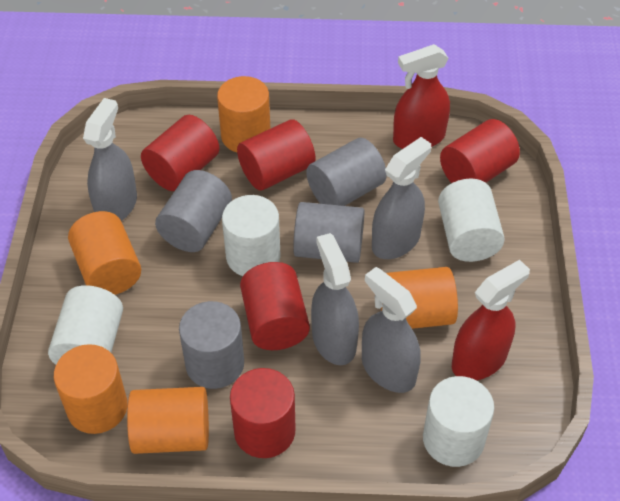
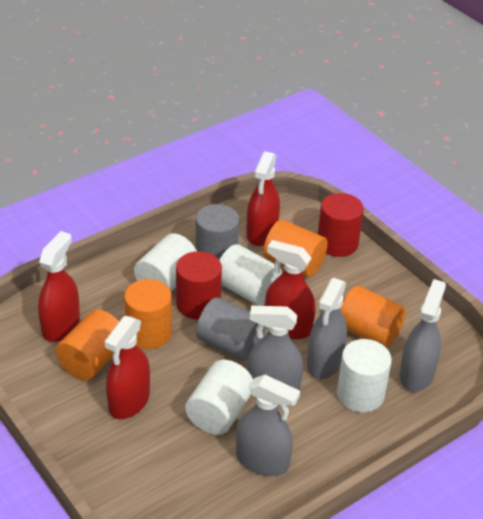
grey cylinder: [155,170,232,252] [179,301,244,389] [293,202,365,263] [306,138,387,206] = 4 -> [196,204,239,260] [196,297,266,361] = 2
orange cylinder: [54,344,128,434] [68,211,141,295] [127,387,209,454] [217,76,270,152] [381,267,458,329] = 5 -> [56,310,119,381] [124,279,172,349] [263,220,328,277] [340,286,406,348] = 4
red cylinder: [141,115,220,191] [230,368,296,458] [237,119,315,191] [240,262,310,350] [440,119,520,183] = 5 -> [176,251,222,320] [318,193,364,257] = 2
red spray bottle: [393,44,450,149] [452,260,530,380] = 2 -> [38,231,80,342] [104,316,150,419] [246,151,280,246] [265,240,315,339] = 4

